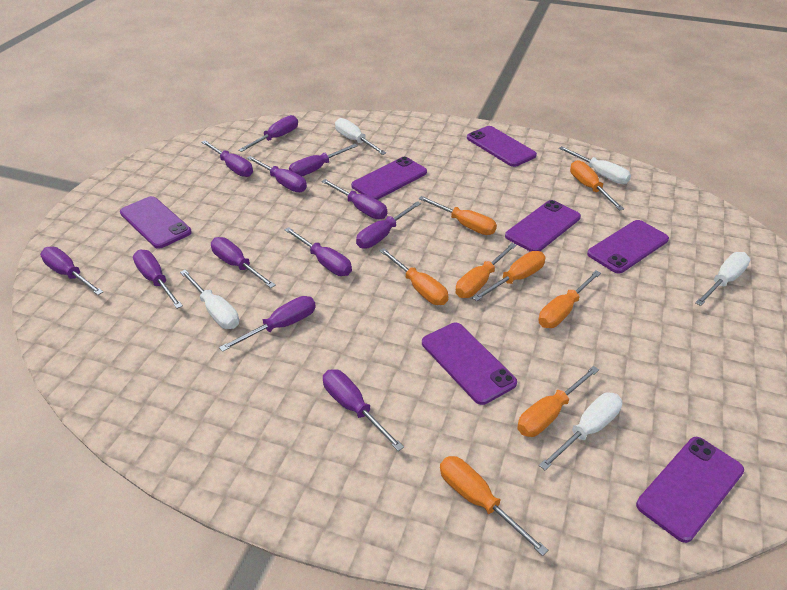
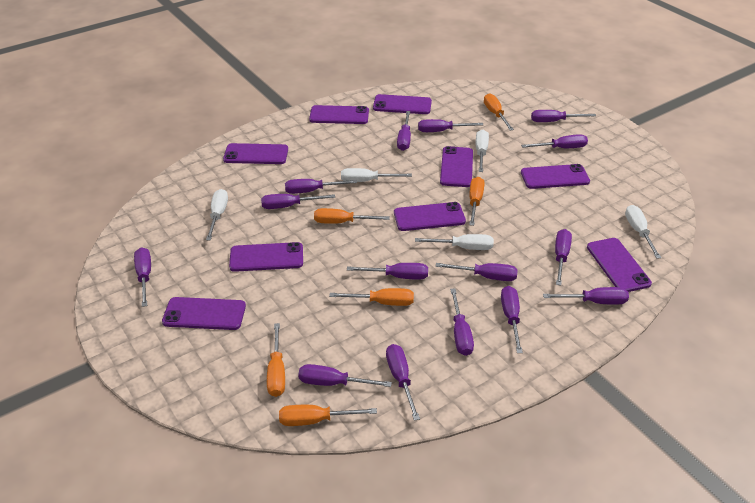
orange screwdriver: [379,248,449,305] [418,196,497,235] [440,456,548,556] [456,243,517,298] [472,251,546,301] [517,366,599,437] [539,270,601,328] [570,160,624,210] = 8 -> [267,323,285,397] [279,405,377,426] [314,208,390,224] [329,288,414,306] [469,177,484,226] [484,93,514,130] = 6
purple phone: [120,196,192,249] [351,157,427,200] [422,323,517,405] [467,126,537,167] [505,200,581,252] [587,220,669,273] [636,437,744,543] = 7 -> [162,297,246,330] [223,143,288,164] [229,242,303,272] [309,105,369,124] [373,94,432,114] [394,202,466,231] [440,146,473,187] [521,164,590,189] [587,238,652,292] = 9
purple screwdriver: [40,247,103,295] [133,250,183,309] [201,140,253,177] [211,237,276,288] [219,296,316,352] [238,115,298,152] [247,156,307,192] [284,227,352,276] [289,144,358,176] [321,179,387,219] [323,369,404,451] [356,201,421,249] = 12 -> [134,247,151,307] [261,194,335,209] [285,179,357,194] [298,364,392,387] [347,263,428,280] [386,344,420,421] [397,111,411,151] [418,119,483,132] [435,263,518,281] [450,289,474,356] [501,286,523,353] [521,134,588,148] [531,110,596,122] [543,287,629,305] [555,229,572,286] = 15

